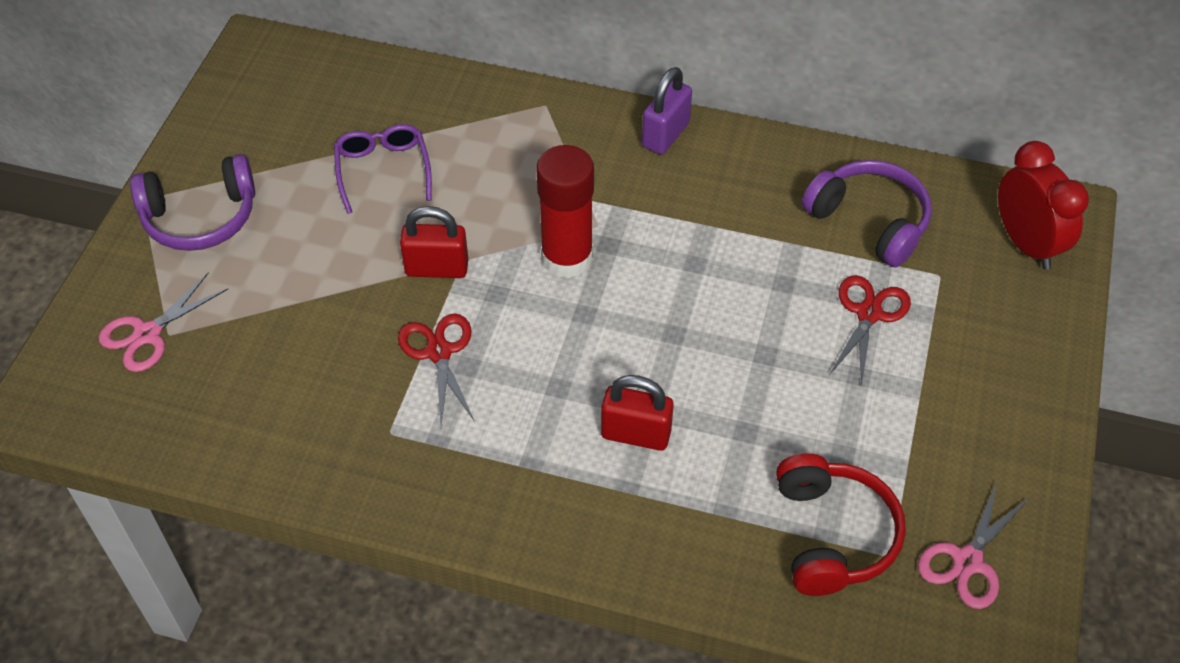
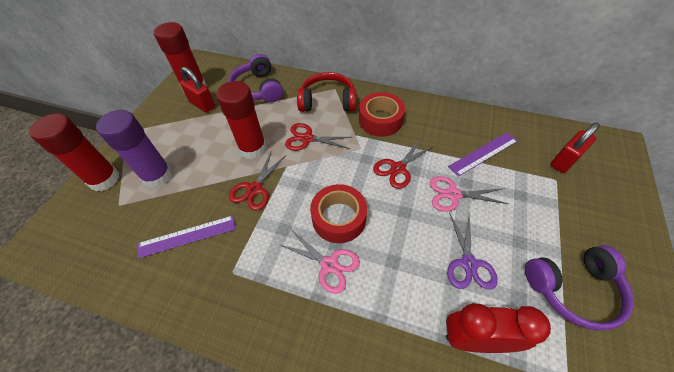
purple glasses: [334,124,432,214] = 1 -> none = 0
purple glue stick: none = 0 -> [96,110,173,188] = 1
purple padlock: [642,67,692,155] = 1 -> none = 0
purple ruler: none = 0 -> [137,216,236,259] [448,133,518,177] = 2
purple scissors: none = 0 -> [447,212,498,290] = 1
red glue stick: [536,145,594,278] = 1 -> [29,113,120,191] [154,22,207,92] [216,81,267,159] = 3
red scissors: [398,313,475,424] [829,275,911,385] = 2 -> [229,151,286,210] [285,123,352,151] [373,139,434,189] = 3
red tape: none = 0 -> [310,184,367,243] [359,92,405,137] = 2

